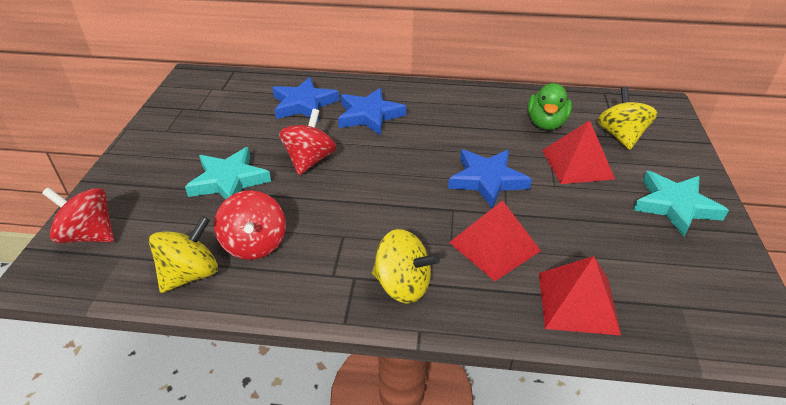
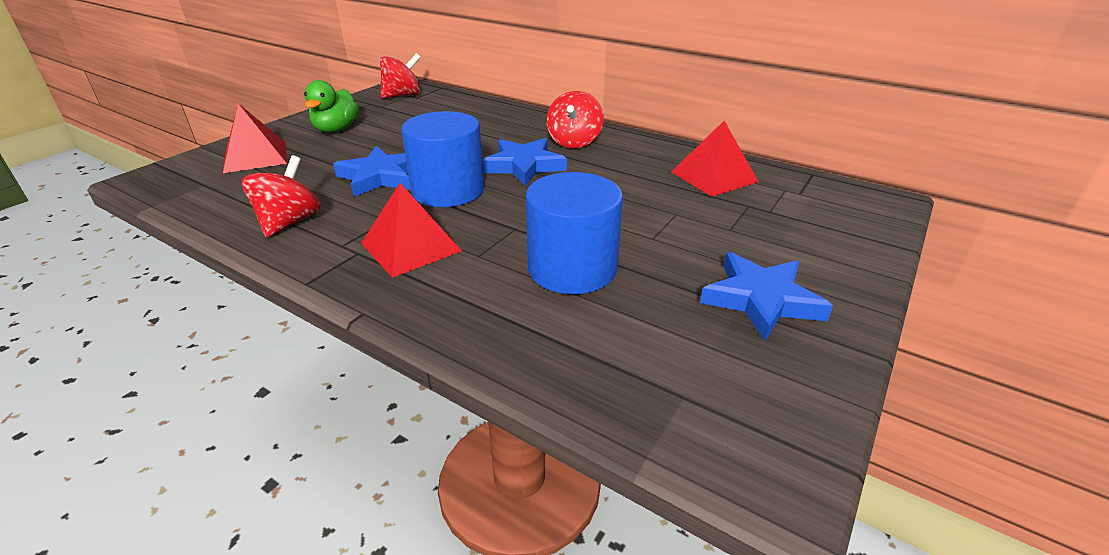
blue cylinder: none = 0 -> [401,111,485,207] [526,172,623,294] = 2
turquoise star: [185,147,271,200] [634,171,729,237] = 2 -> none = 0
yellow spinning top: [149,216,218,293] [372,229,440,303] [598,87,657,150] = 3 -> none = 0

